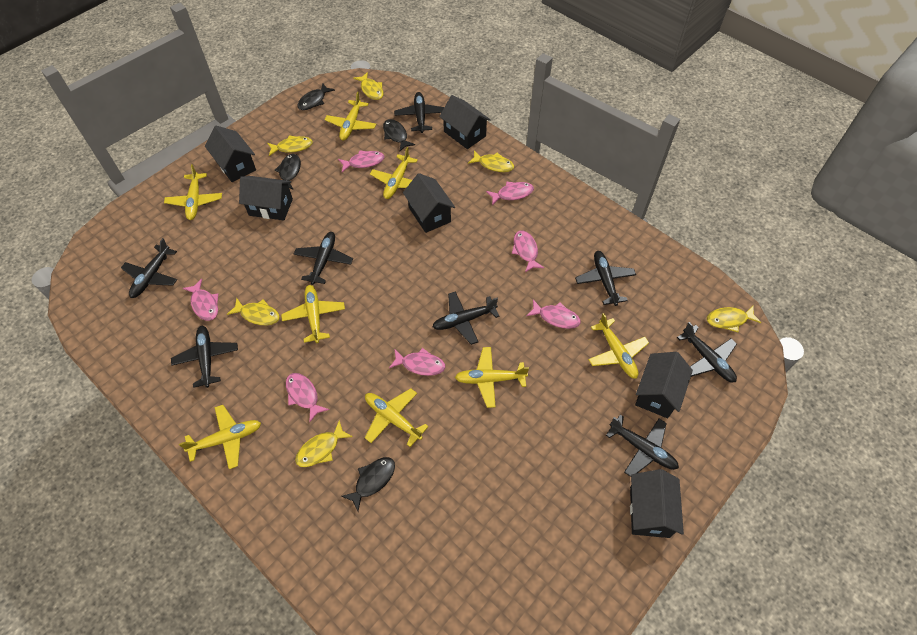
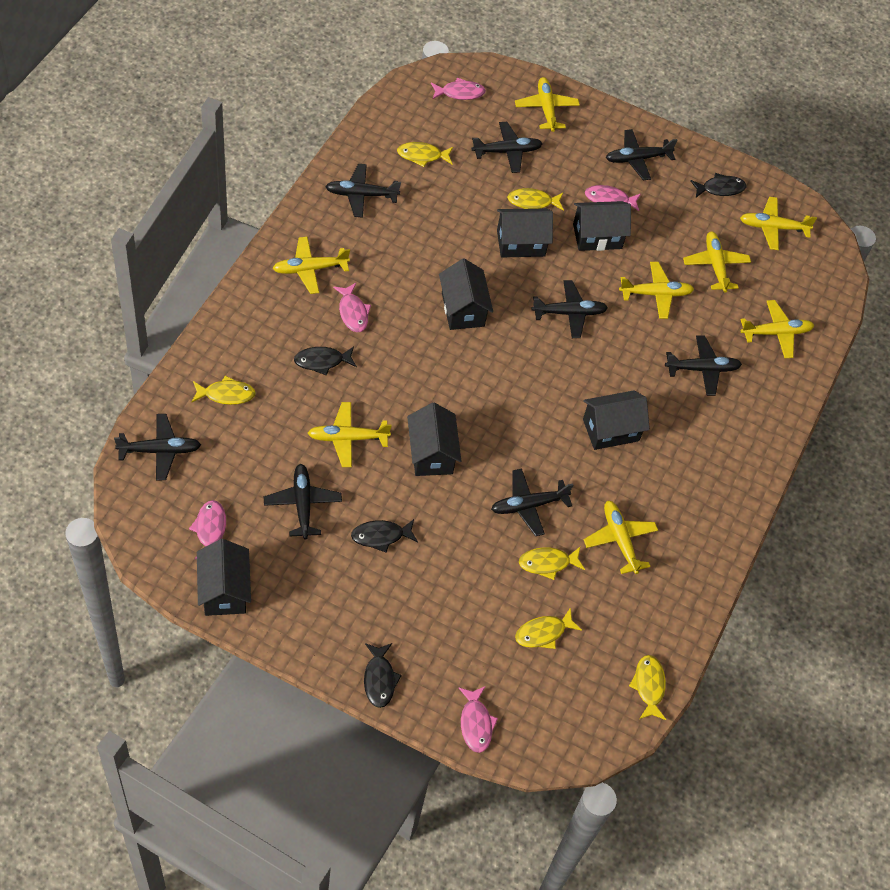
pink fish: [183,279,218,321] [286,373,329,422] [338,150,384,172] [389,348,445,376] [486,181,534,205] [512,231,544,272] [527,300,581,329] = 7 -> [189,500,226,559] [333,283,371,332] [431,78,486,100] [459,686,498,753] [585,185,641,211] = 5

